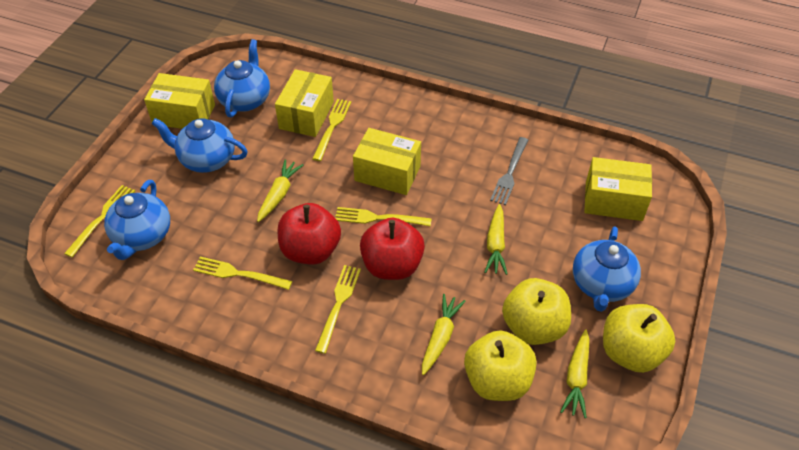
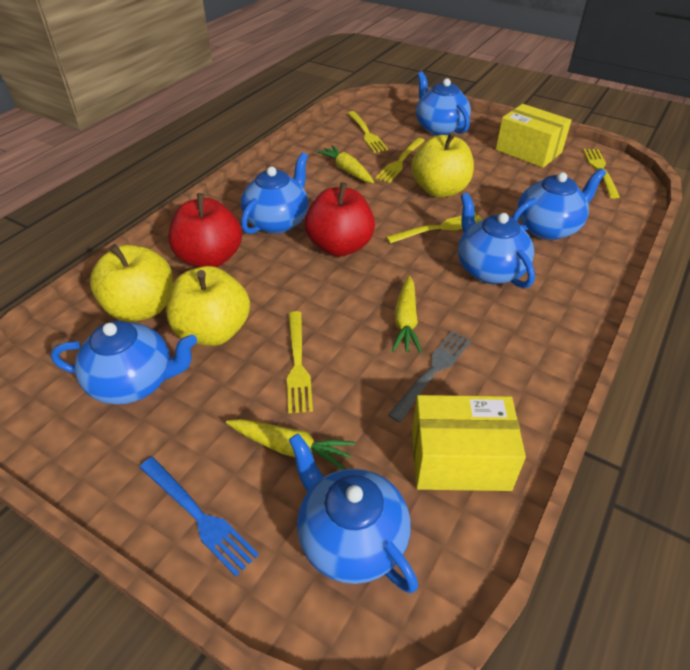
blue fork: none = 0 -> [139,457,259,576] = 1
blue teapot: [104,180,170,260] [151,118,248,173] [214,39,270,118] [573,226,641,312] = 4 -> [51,321,197,405] [241,153,308,234] [289,433,418,593] [416,71,471,136] [458,193,535,288] [512,168,606,240] = 6
yellow box: [144,73,215,129] [275,69,334,137] [353,128,421,195] [584,157,652,221] = 4 -> [412,395,526,491] [496,104,571,168] = 2
yellow carrot: [257,159,303,222] [422,294,466,375] [484,204,508,275] [560,330,590,418] = 4 -> [226,419,355,470] [317,145,374,183] [392,276,422,353] = 3

